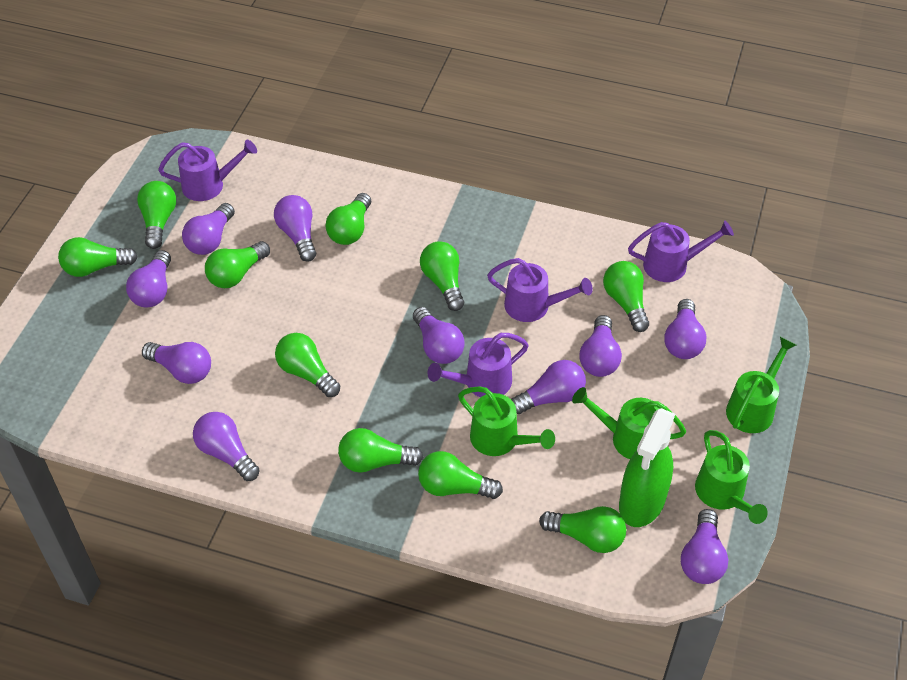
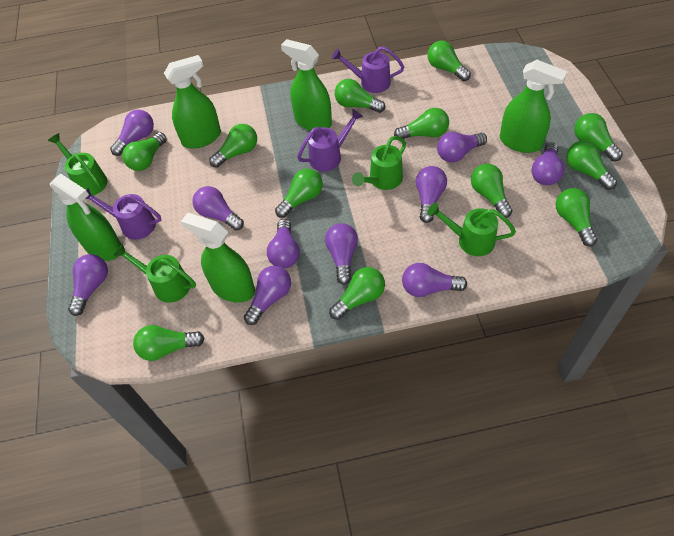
green light bulb: [58,237,138,277] [137,181,176,249] [205,241,270,288] [275,333,340,397] [325,193,371,245] [338,428,423,473] [418,451,503,499] [420,241,464,311] [539,506,626,553] [603,261,649,332] = 10 -> [122,132,167,171] [133,325,205,361] [210,124,257,168] [275,169,323,218] [329,267,385,320] [335,79,385,113] [394,108,449,139] [427,41,471,81] [471,164,513,218] [556,188,597,246] [566,140,617,190] [574,113,623,161] = 12
green spray bottle: [619,408,675,527] = 1 -> [50,173,122,261] [164,55,221,149] [181,213,255,303] [281,39,332,131] [500,60,568,153] = 5
purple watering can: [158,140,257,201] [428,333,529,398] [487,258,593,322] [628,221,734,282] = 4 -> [85,188,161,240] [297,109,363,171] [332,46,404,93] = 3

